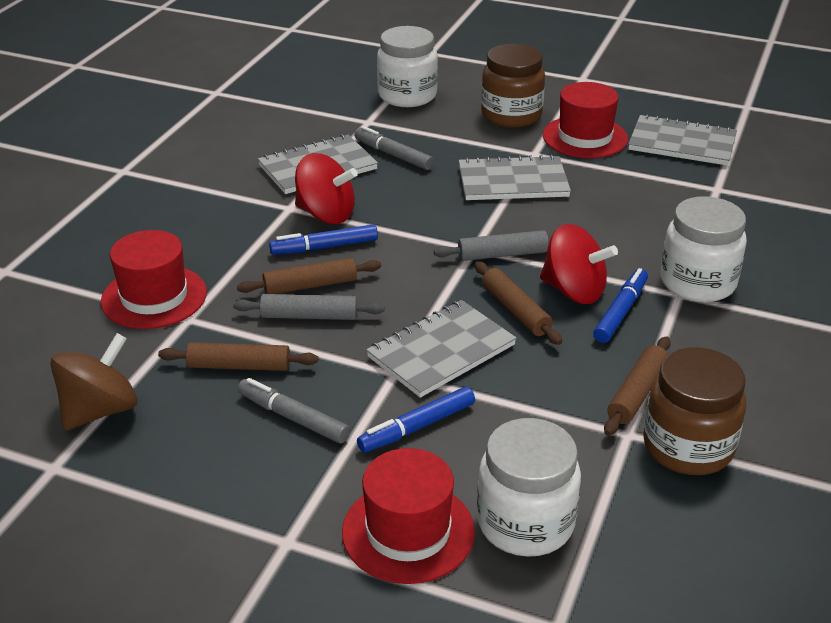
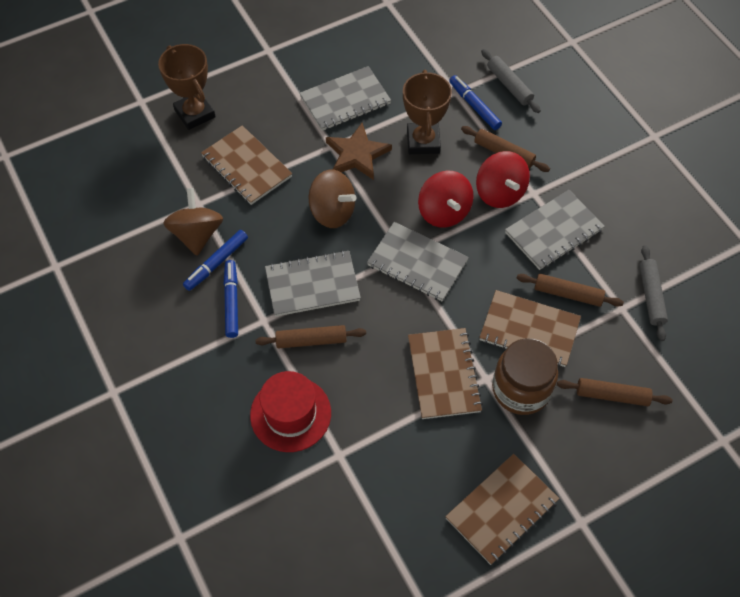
brown jar: [481,44,545,128] [643,348,746,475] = 2 -> [492,338,558,415] = 1
brown notebook: none = 0 -> [201,125,292,205] [408,328,483,419] [445,454,560,565] [479,290,581,367] = 4
brown spinning top: [50,333,138,431] = 1 -> [163,188,223,256] [309,169,356,228] = 2
brown star: none = 0 -> [326,123,392,180] = 1
brown trophy: none = 0 -> [158,44,216,130] [403,70,452,154] = 2
grey marker: [238,378,350,443] [354,126,434,170] = 2 -> none = 0
red hat: [101,230,207,329] [342,448,475,584] [543,82,628,158] = 3 -> [250,371,331,452] = 1
white jar: [377,26,438,107] [477,418,581,557] [660,196,747,302] = 3 -> none = 0

